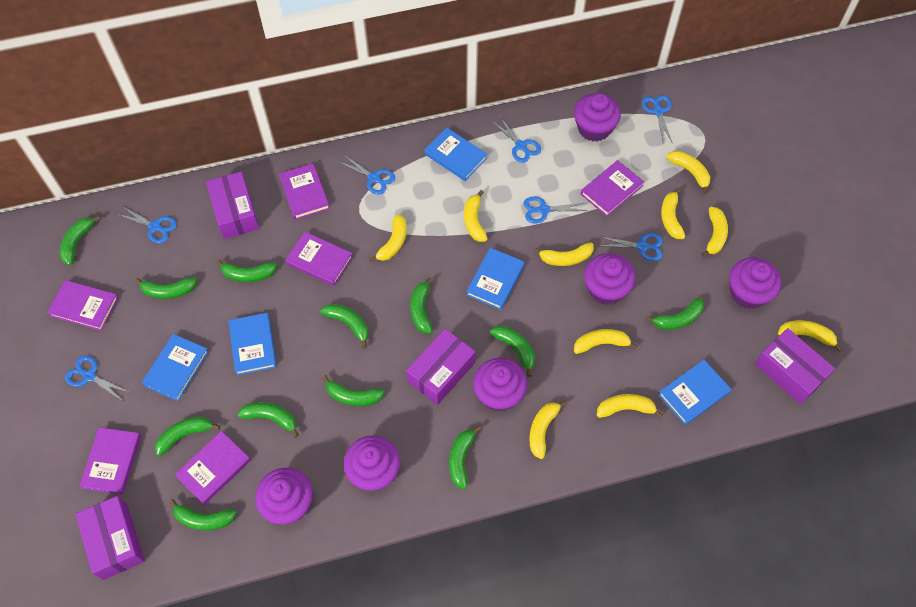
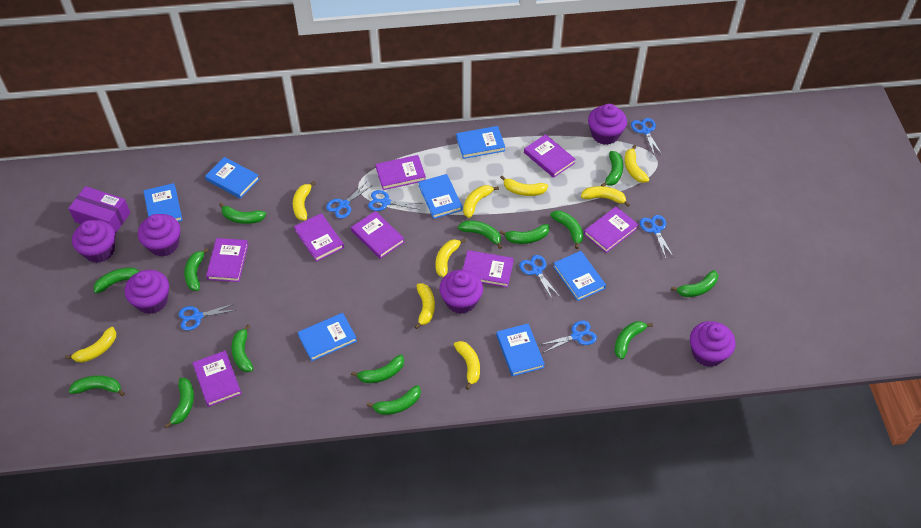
blue book: [142,334,209,401] [228,313,277,375] [424,128,487,181] [466,248,525,310] [658,360,732,425] = 5 -> [143,183,183,222] [205,157,259,199] [298,313,357,361] [418,174,462,219] [456,126,505,159] [496,323,545,376] [553,251,606,301] = 7
green banana: [60,215,100,265] [135,277,197,299] [155,417,220,456] [169,499,237,531] [216,260,277,282] [237,402,299,437] [320,304,369,348] [322,375,385,406] [410,277,434,334] [449,426,482,489] [490,326,535,377] [646,297,704,330] = 12 -> [69,375,125,396] [93,267,139,293] [164,378,194,428] [184,248,209,291] [219,202,266,224] [231,324,253,372] [351,354,404,383] [367,385,421,415] [458,220,502,249] [500,224,550,244] [550,211,583,249] [601,151,623,186] [614,321,653,359] [671,270,718,297] = 14
purple book: [47,280,119,331] [79,427,141,494] [175,431,251,505] [279,163,330,220] [285,232,353,286] [581,160,644,216] = 6 -> [193,350,242,407] [206,238,249,282] [294,213,344,262] [351,211,404,259] [375,155,426,190] [463,250,514,288] [524,134,576,178] [584,207,639,253] = 8
purple box: [75,496,145,580] [206,172,260,239] [406,329,476,405] [755,328,835,404] = 4 -> [68,186,130,234] = 1
yellow banana: [369,214,407,262] [464,190,488,242] [529,401,567,459] [534,242,594,266] [574,329,637,354] [597,394,663,418] [661,188,685,239] [666,151,710,194] [701,207,728,257] [778,320,842,351] = 10 -> [65,327,116,363] [293,181,316,220] [414,284,435,329] [436,238,466,277] [454,341,480,390] [463,185,499,218] [500,175,548,196] [581,186,630,207] [624,145,649,183] = 9

